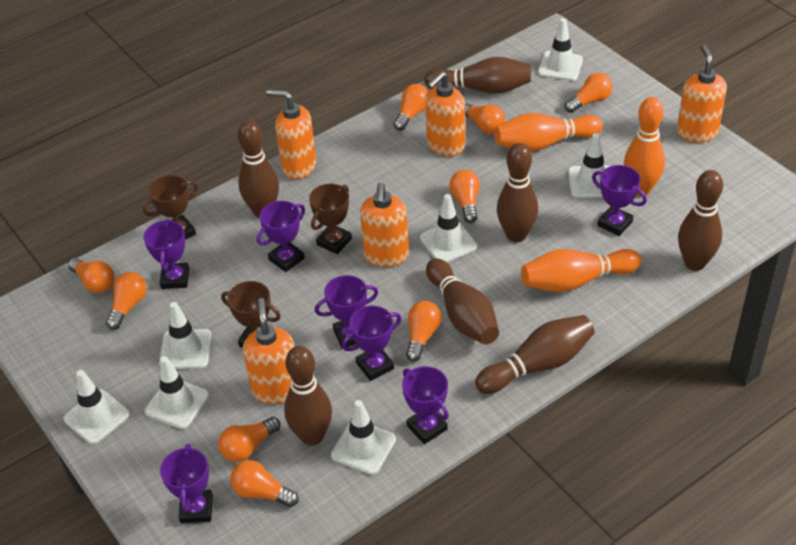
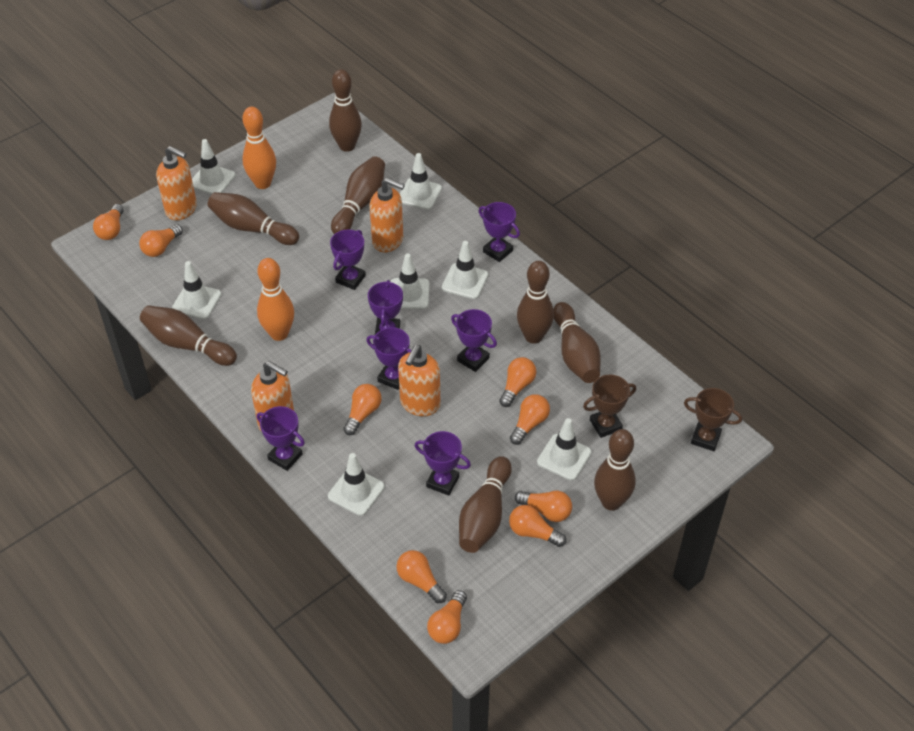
brown bowling pin: [238,120,279,218] [284,346,332,446] [424,57,531,94] [426,258,499,345] [475,315,595,394] [497,143,538,242] [678,170,723,271] = 7 -> [140,305,237,366] [208,192,299,245] [329,69,362,152] [331,156,385,234] [459,456,512,553] [517,261,554,344] [553,302,601,383] [594,429,636,511] = 8
brown trophy: [143,175,198,240] [221,281,281,348] [309,184,352,254] = 3 -> [583,374,636,438] [684,388,742,451] = 2
orange bowling pin: [494,113,603,152] [521,249,642,292] [624,97,665,196] = 3 -> [242,107,276,189] [257,258,294,341] = 2
orange soap dispenser: [243,298,295,404] [267,90,316,179] [360,183,409,267] [425,71,465,156] [677,45,727,142] = 5 -> [156,146,197,220] [251,361,294,432] [370,178,405,252] [398,345,440,416] = 4

